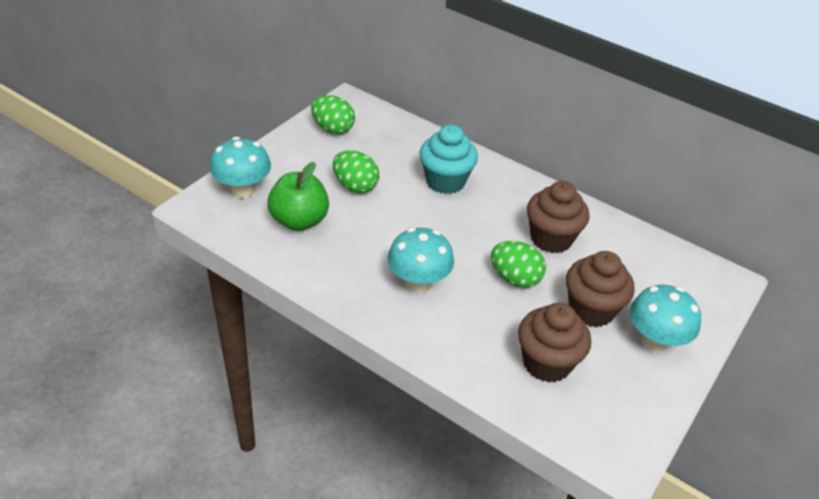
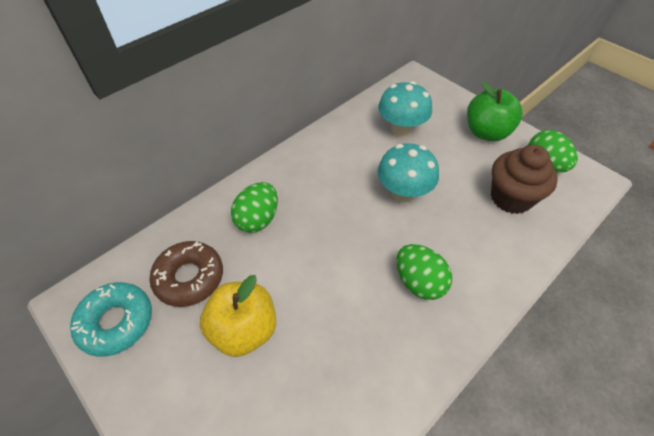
brown cupcake: [518,303,591,383] [527,181,590,253] [566,251,635,327] = 3 -> [491,145,558,214] = 1
brown donut: none = 0 -> [149,241,223,307] = 1
turquoise cupcake: [420,125,478,194] = 1 -> none = 0
turquoise donut: none = 0 -> [70,282,152,357] = 1
turquoise mushroom: [210,137,271,198] [388,227,454,293] [630,285,701,352] = 3 -> [377,143,439,203] [378,81,432,137] = 2
yellow apple: none = 0 -> [200,275,276,357] = 1

